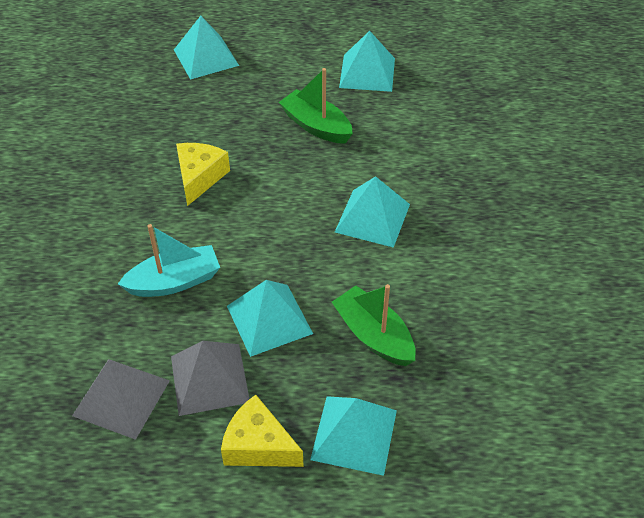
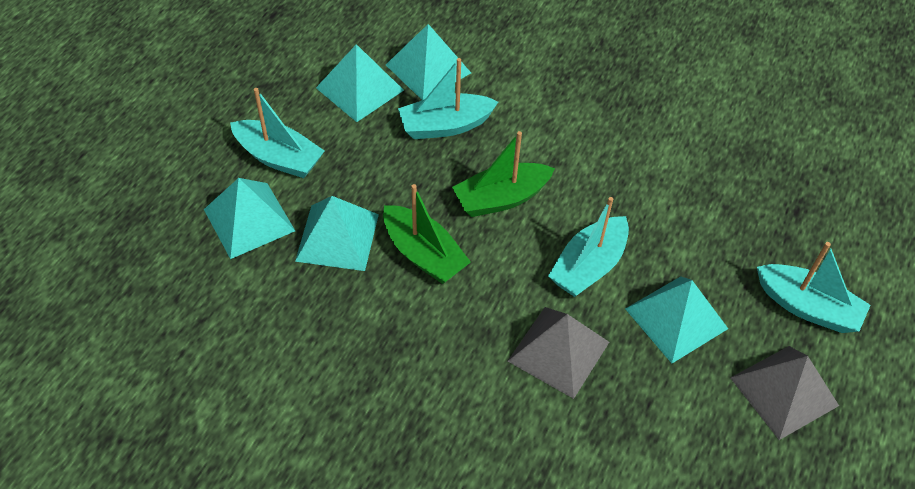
turquoise boat: [118,224,220,297] = 1 -> [230,88,324,178] [398,58,498,139] [548,197,629,297] [757,242,871,333] = 4
yellow cheese: [176,143,230,206] [221,395,304,467] = 2 -> none = 0

